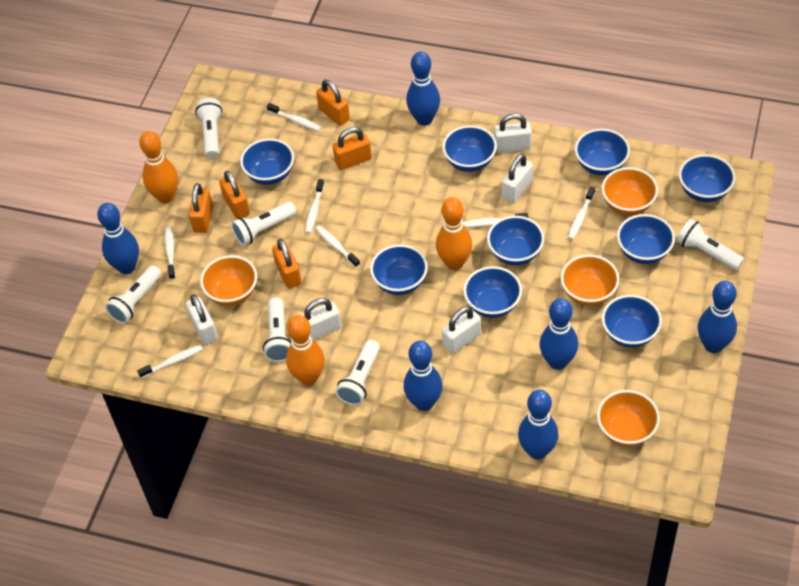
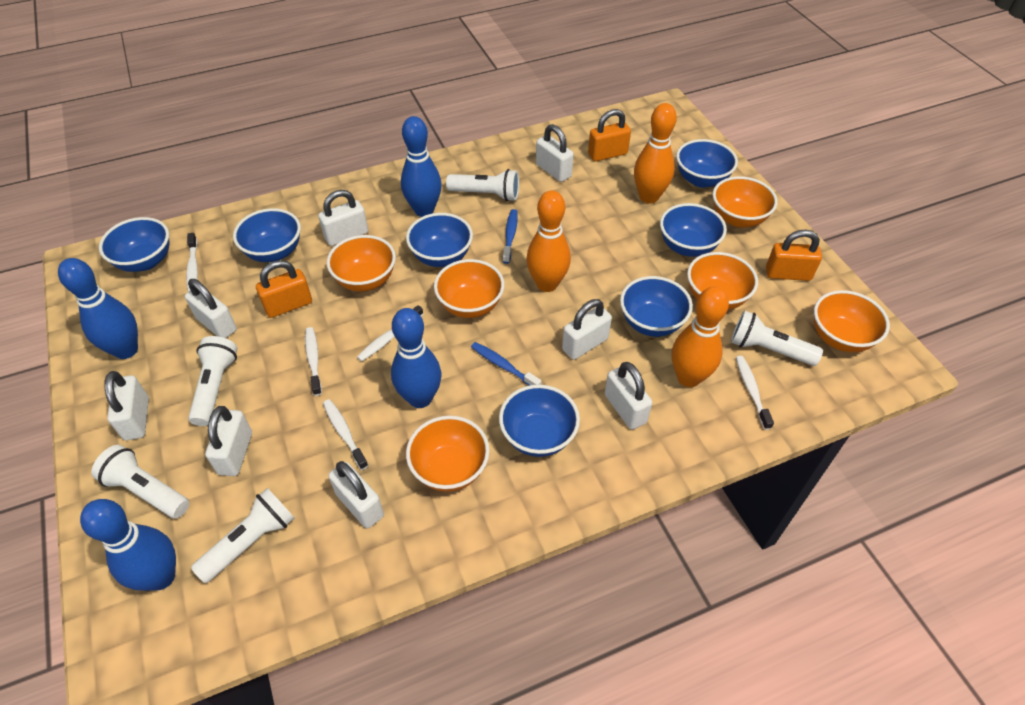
blue bowl: [240,138,294,185] [370,244,428,295] [442,125,497,172] [463,266,522,318] [487,216,544,265] [575,128,630,175] [602,295,662,348] [617,214,675,264] [679,154,736,202] = 9 -> [99,217,169,272] [233,208,301,262] [406,213,473,267] [499,385,580,457] [620,276,693,337] [660,203,727,257] [676,139,738,188] = 7
blue bowling pin: [97,203,139,274] [403,341,443,411] [406,52,440,126] [518,390,558,460] [540,298,578,370] [698,281,737,353] = 6 -> [58,258,138,359] [80,499,176,591] [391,308,441,408] [401,116,442,217] = 4
blue toothbrush: none = 0 -> [471,342,542,386] [503,209,518,264] = 2
orange bowl: [200,255,257,306] [560,254,619,306] [597,390,660,447] [602,167,658,215] = 4 -> [327,235,396,291] [406,416,490,492] [434,259,504,318] [687,252,758,310] [713,176,778,227] [814,290,890,352] = 6
orange padlock: [189,183,213,233] [219,171,250,218] [272,239,302,289] [316,80,350,126] [333,127,372,170] = 5 -> [256,260,312,318] [588,109,631,161] [766,230,822,281] = 3
white flashlight: [105,265,161,324] [195,98,222,158] [231,202,296,246] [263,298,291,362] [335,340,380,405] [676,219,744,270] = 6 -> [91,445,189,519] [188,336,237,426] [191,488,294,583] [446,169,519,202] [731,310,823,366] = 5
white padlock: [186,294,218,344] [301,298,341,340] [442,306,481,354] [494,113,532,153] [502,154,533,203] = 5 -> [104,371,149,440] [185,279,237,338] [205,406,252,476] [318,190,368,246] [328,461,384,528] [536,124,574,182] [562,299,612,360] [605,362,652,430] = 8
white toothbrush: [137,345,203,378] [165,227,176,280] [267,103,321,131] [305,179,324,234] [315,225,360,267] [463,213,528,227] [568,186,595,240] = 7 -> [186,233,198,292] [305,327,322,396] [323,399,369,470] [357,305,423,362] [736,356,774,430] = 5

